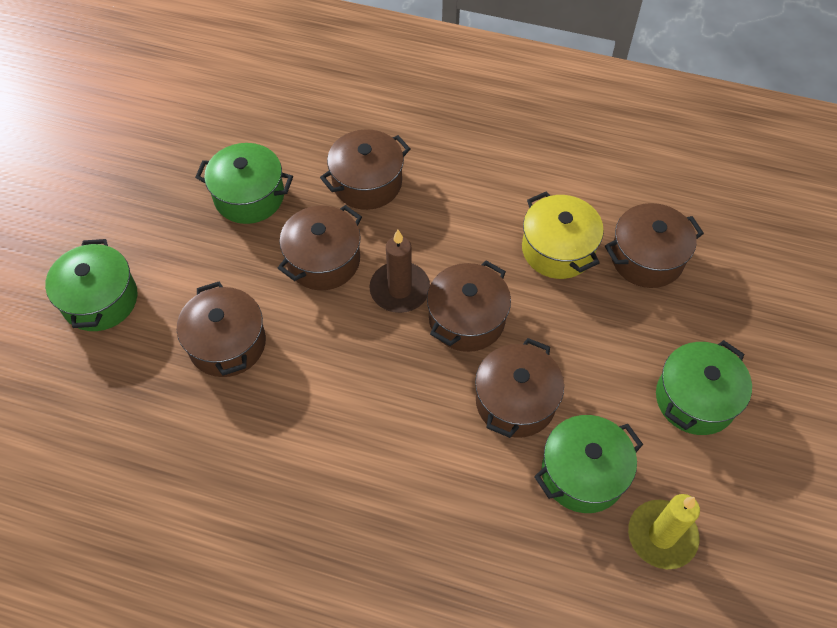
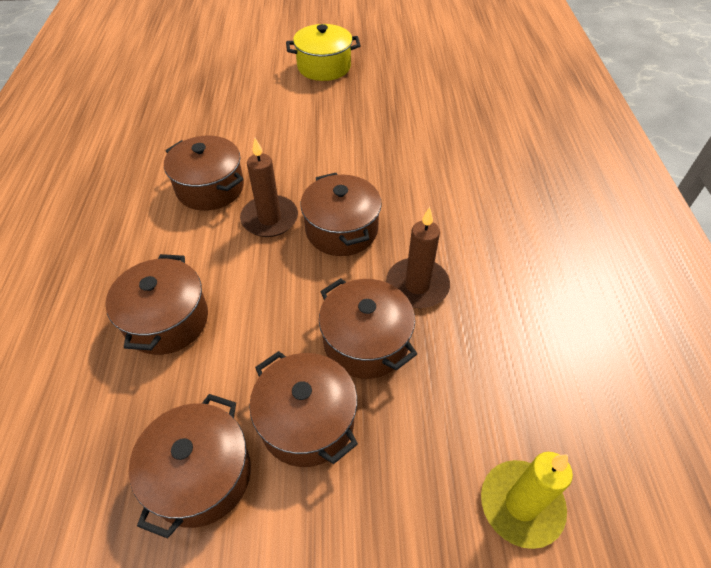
brown candle: [369,230,430,313] = 1 -> [240,138,298,237] [386,207,450,308] = 2
green pot: [45,239,137,331] [195,143,293,224] [534,415,643,513] [656,340,752,435] = 4 -> none = 0

